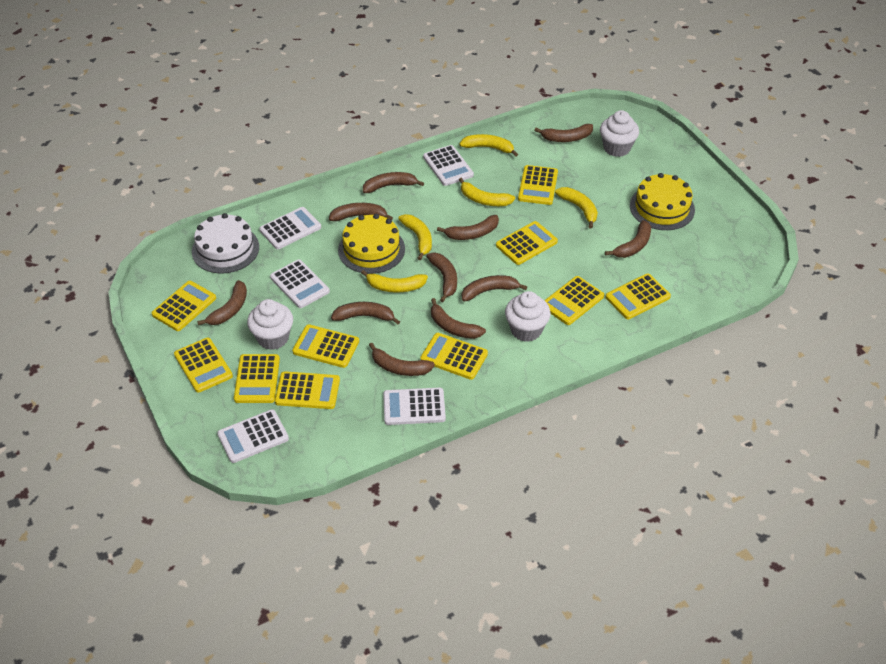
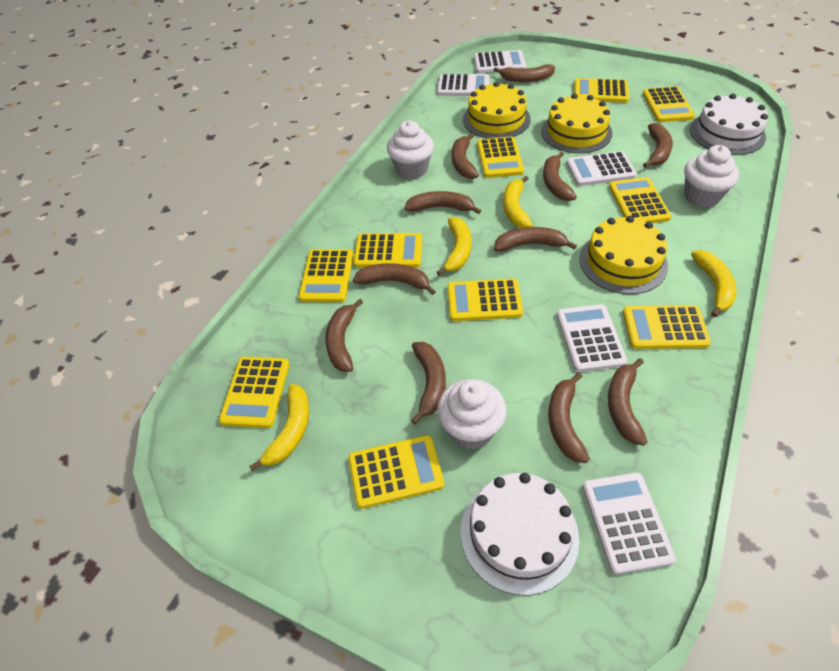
white cake: [192,213,259,274] = 1 -> [461,473,579,596] [690,94,768,155] = 2
yellow banana: [361,270,428,293] [398,214,432,260] [459,134,518,157] [459,177,515,206] [555,187,598,229] = 5 -> [249,384,309,471] [437,217,471,276] [503,176,533,228] [691,250,736,317] = 4
yellow cake: [338,214,405,274] [630,173,695,230] = 2 -> [463,82,531,139] [541,94,612,153] [579,216,668,294] = 3

